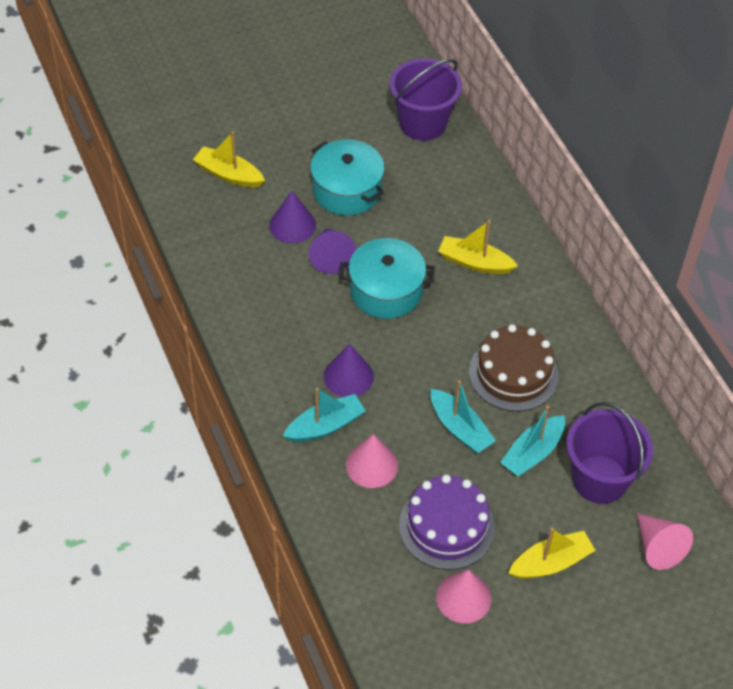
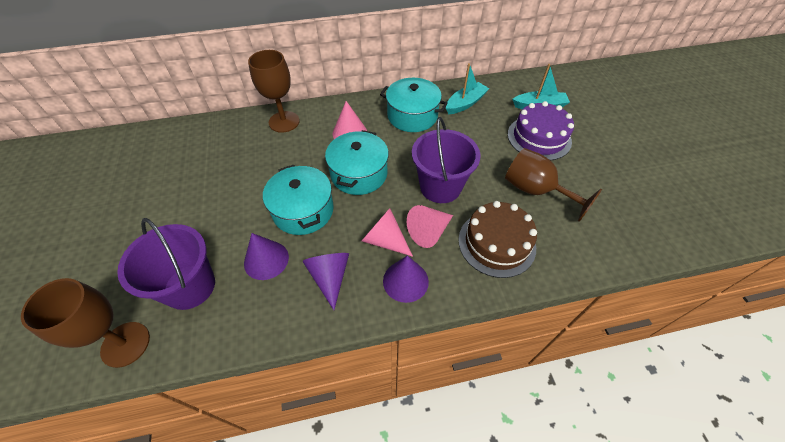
brown goblet: none = 0 -> [21,278,150,368] [248,50,300,133] [505,148,602,222] = 3
turquoise boat: [283,388,366,442] [430,380,496,453] [500,406,565,476] = 3 -> [446,63,489,114] [512,64,570,109] = 2
turquoise pot: [310,140,385,215] [340,238,434,319] = 2 -> [263,165,334,235] [325,130,389,195] [380,78,448,132] = 3
yellow boat: [193,131,265,187] [438,220,518,274] [509,528,596,579] = 3 -> none = 0

